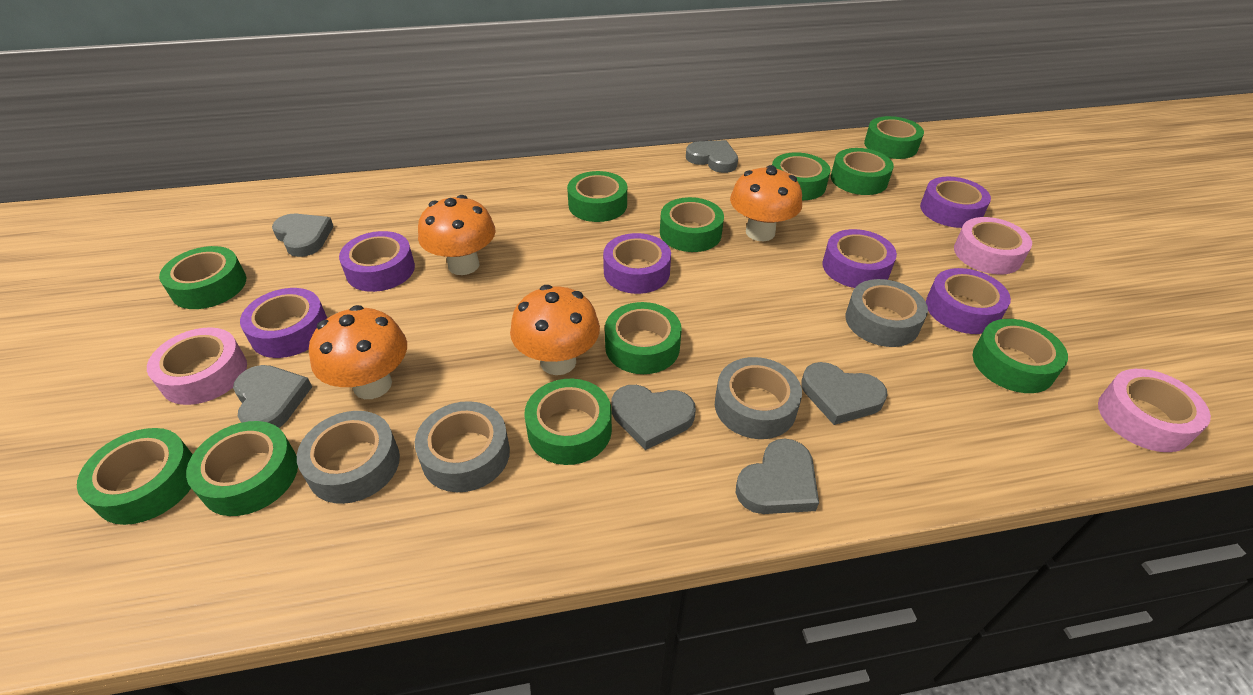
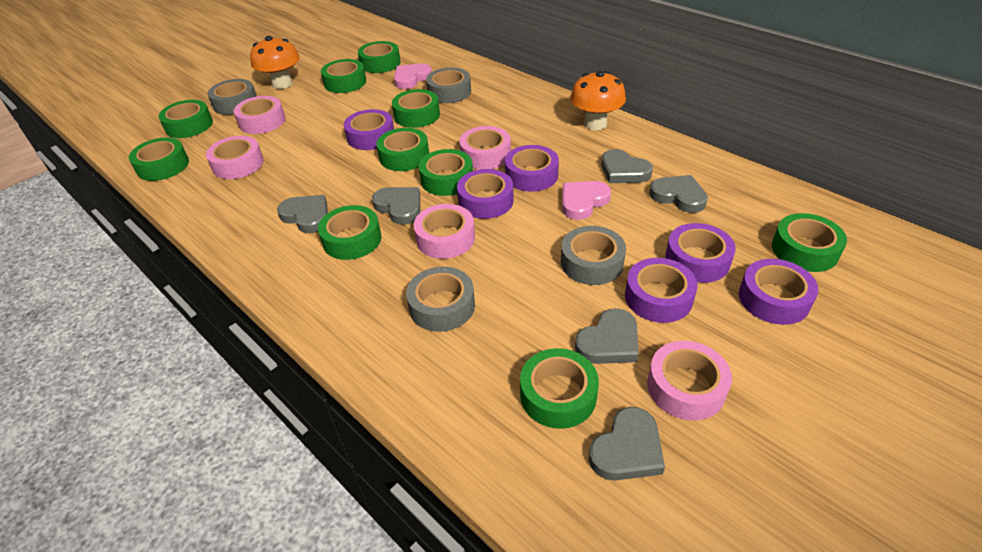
green tape: [77,428,193,525] [159,246,246,309] [186,421,298,516] [524,379,612,465] [567,171,627,222] [605,302,682,374] [660,197,724,252] [772,152,830,200] [831,148,894,195] [864,116,924,159] [973,319,1068,393] = 11 -> [129,137,189,181] [159,100,213,138] [318,205,381,260] [321,59,366,93] [358,41,401,73] [377,128,429,171] [392,89,440,128] [419,149,473,196] [520,348,599,429] [772,213,847,272] = 10
orange mushroom: [309,305,407,399] [418,195,496,275] [510,285,600,375] [730,165,802,241] = 4 -> [250,36,300,89] [570,71,626,130] = 2
pink heart: none = 0 -> [394,63,432,89] [562,181,611,220] = 2
pink tape: [147,327,247,405] [954,217,1032,275] [1098,369,1211,452] = 3 -> [206,136,264,179] [233,96,285,134] [414,204,475,259] [459,126,511,169] [647,341,732,421] = 5

